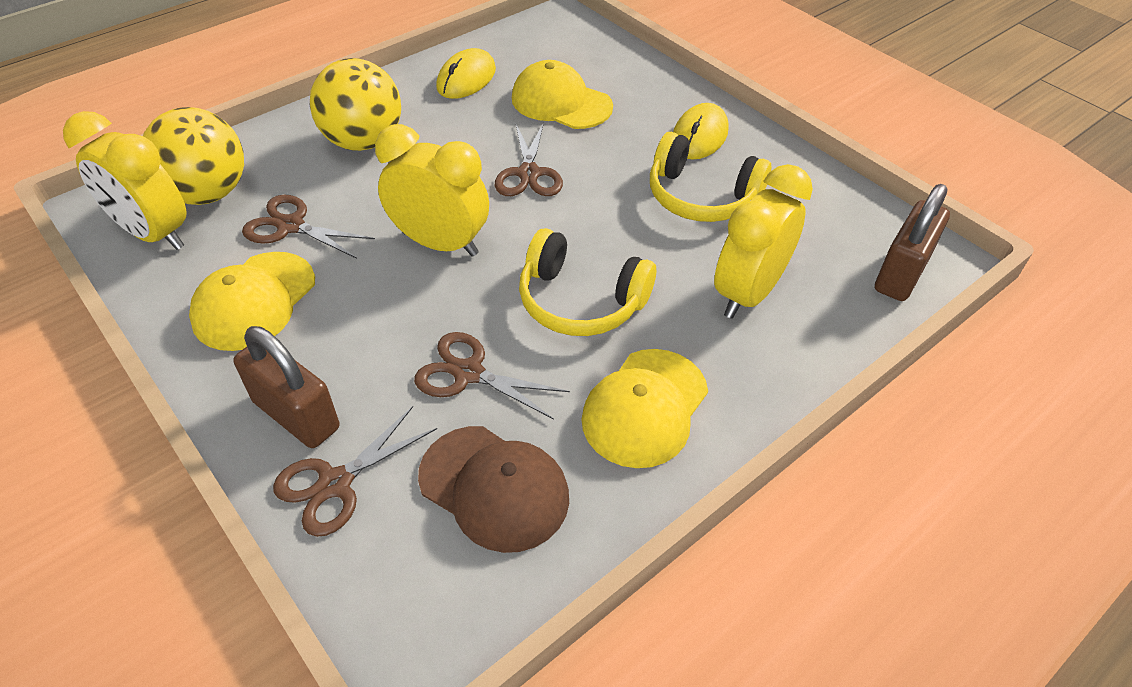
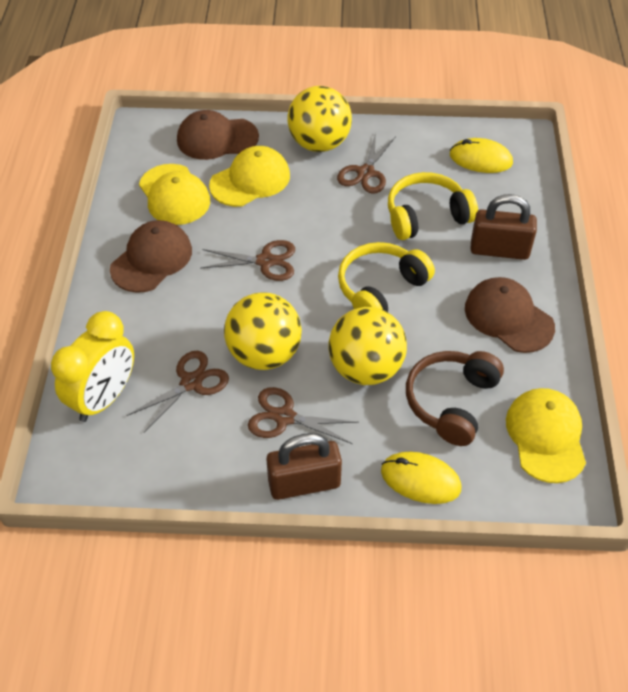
brown cap: [418,426,569,553] = 1 -> [110,220,192,293] [177,110,259,160] [465,277,555,353] = 3
brown headphones: none = 0 -> [406,351,504,446] = 1
yellow ball: [143,107,244,205] [310,58,401,151] = 2 -> [224,292,302,370] [287,86,352,152] [328,307,407,385] = 3
yellow clock: [63,111,187,250] [375,124,489,256] [714,164,813,319] = 3 -> [51,311,134,422] = 1

